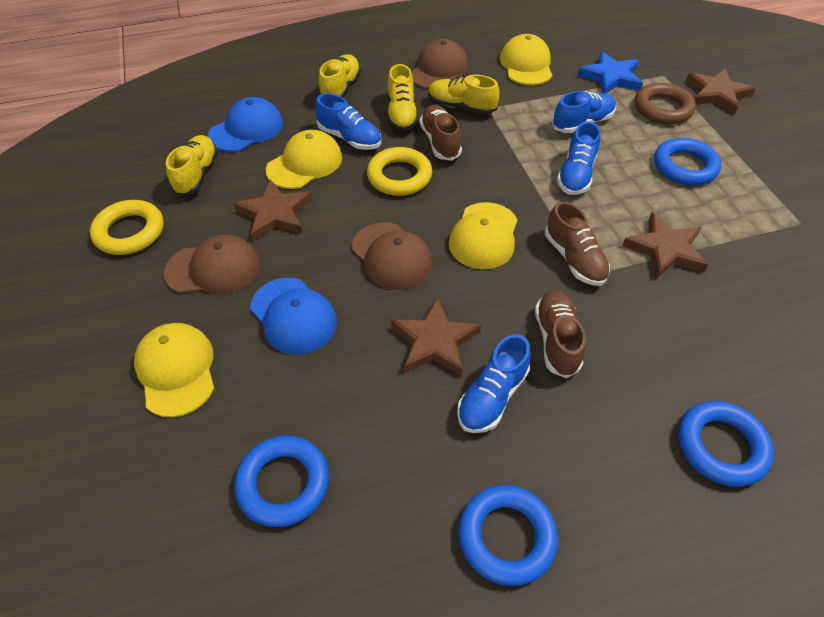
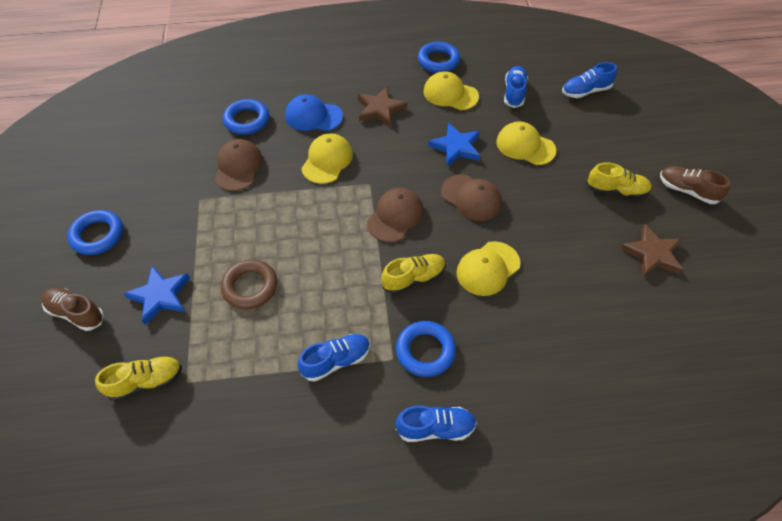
blue cap: [208,97,283,152] [250,278,337,355] = 2 -> [285,94,343,131] = 1
blue star: [578,51,643,94] = 1 -> [123,266,190,325] [428,123,480,167] = 2
brown shoe: [420,105,462,161] [535,290,586,378] [545,201,610,286] = 3 -> [41,288,104,331] [660,166,730,204] = 2
brown star: [233,179,312,241] [391,297,481,376] [622,212,708,279] [686,69,756,115] = 4 -> [358,86,407,127] [620,224,683,277] = 2
yellow ring: [90,200,164,255] [367,147,432,196] = 2 -> none = 0
yellow shoe: [166,135,218,196] [319,54,361,98] [388,64,418,131] [428,75,500,115] = 4 -> [95,356,182,401] [381,254,446,294] [587,162,652,198] = 3

